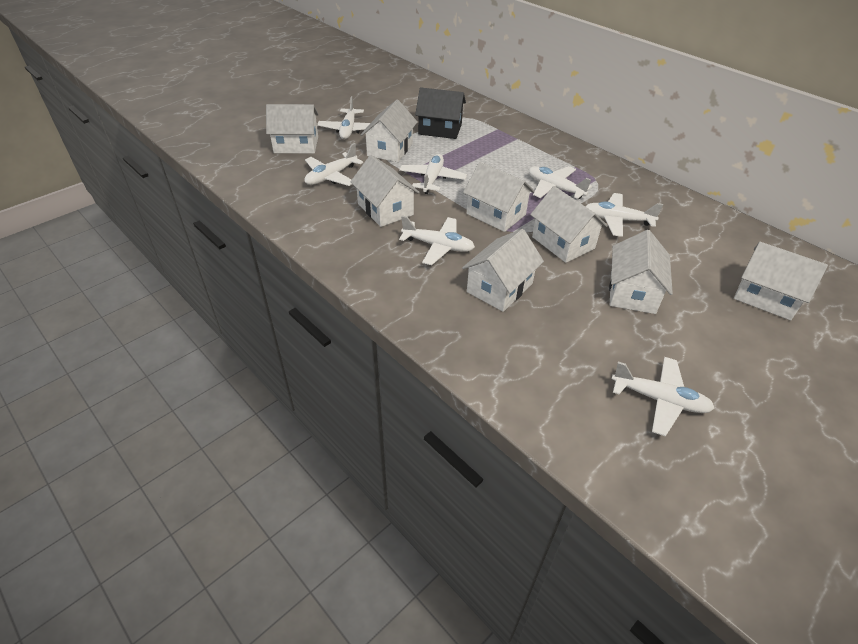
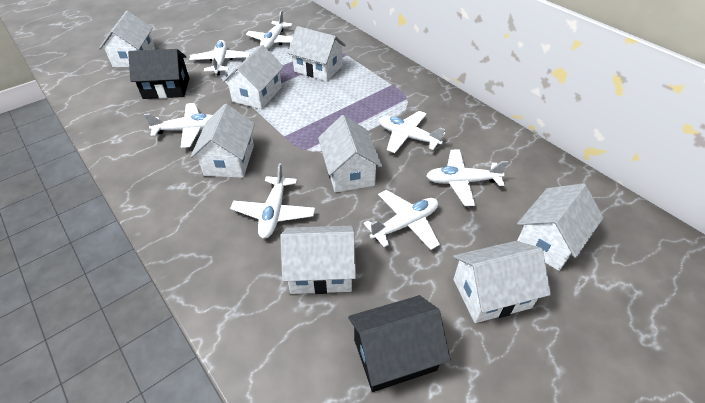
black house: [415,87,466,139] = 1 -> [128,49,189,99] [348,295,451,392] = 2

